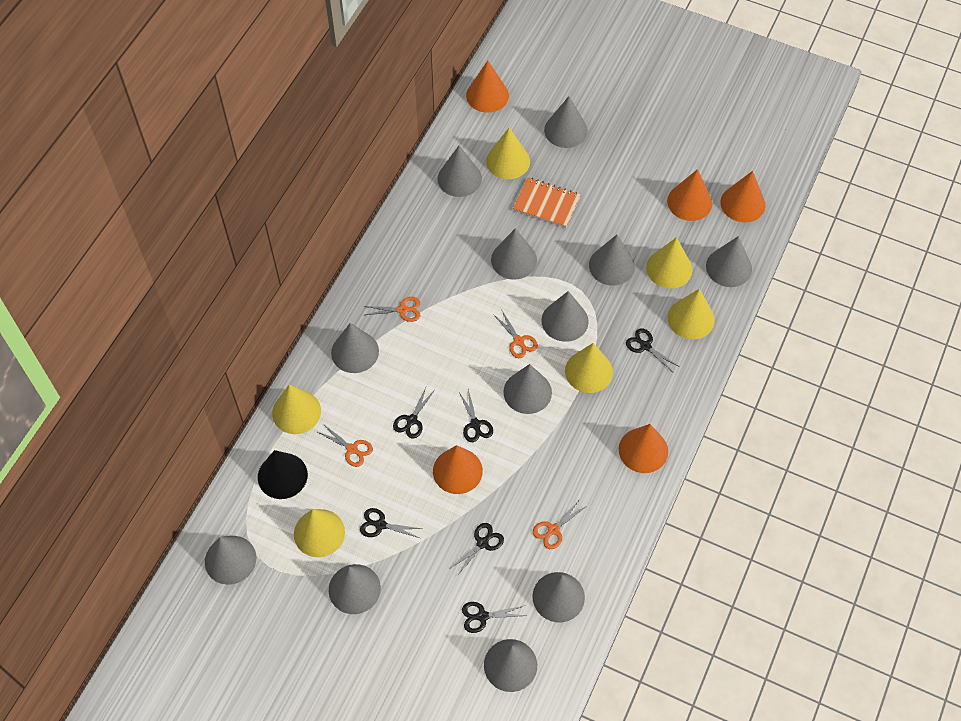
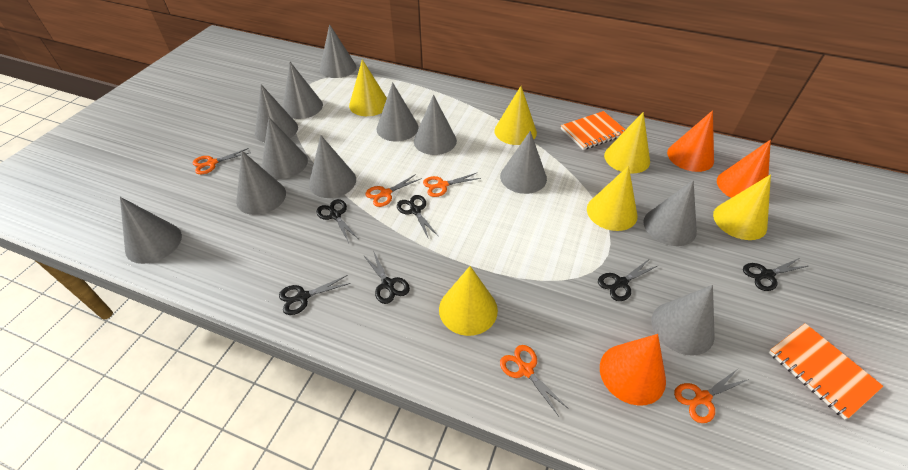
black cone: [258,450,308,499] = 1 -> none = 0
orange cone: [433,445,483,494] [466,61,509,113] [619,424,668,473] [667,169,712,221] [720,171,765,222] = 5 -> [600,334,666,406] [667,110,714,172] [717,140,771,198] = 3
orange notebook: [513,177,581,228] = 1 -> [561,111,626,150] [769,323,883,419] = 2
orange scissors: [316,424,373,467] [364,297,420,322] [493,309,538,358] [533,499,585,549] = 4 -> [193,148,249,175] [365,174,422,207] [423,173,481,197] [500,345,569,416] [674,370,749,423] = 5

